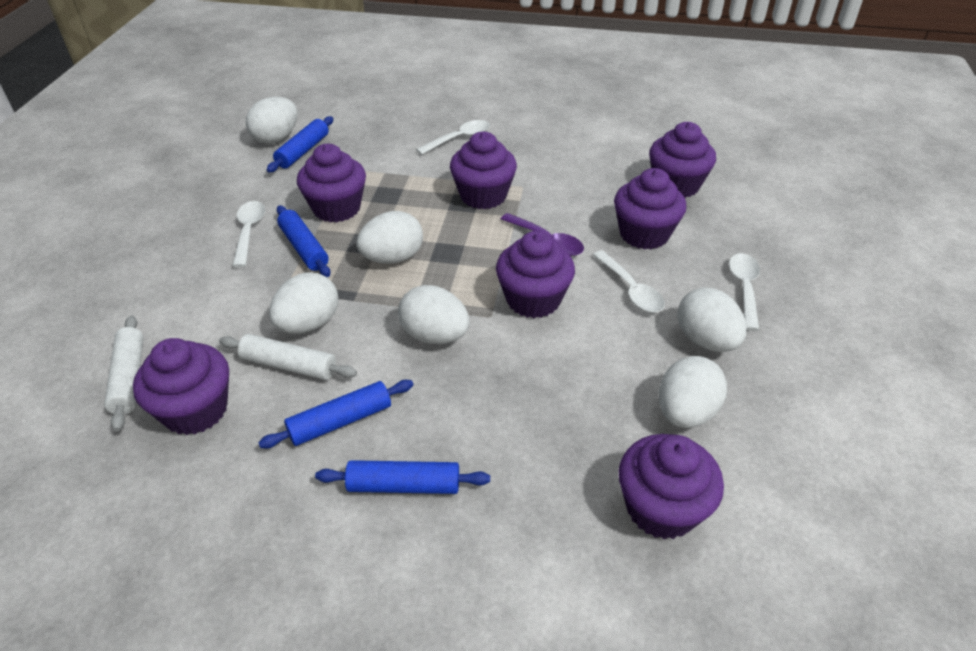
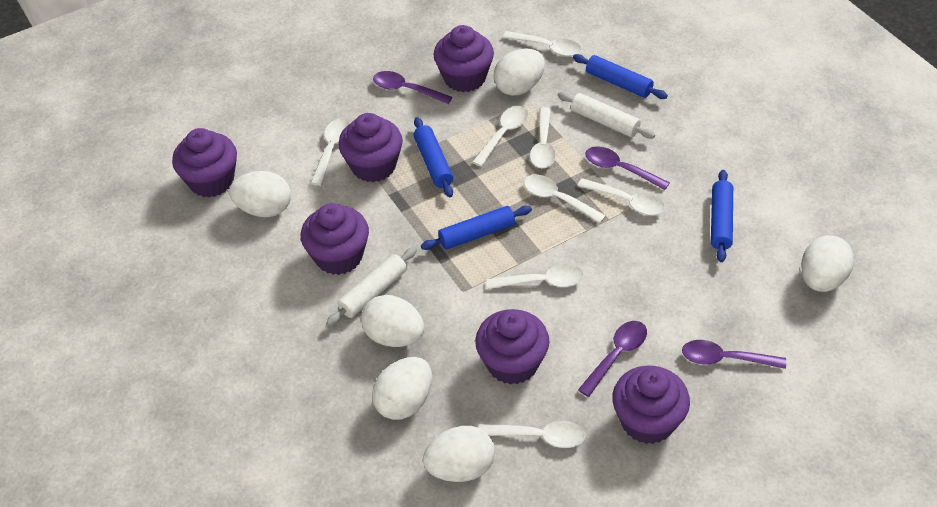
purple cupcake: [133,338,229,435] [297,144,366,223] [450,132,517,209] [496,231,575,318] [614,168,687,249] [619,434,724,540] [649,122,716,198] = 7 -> [172,128,237,197] [301,203,369,275] [338,113,403,182] [433,25,494,92] [475,309,549,385] [612,366,690,444] = 6
purple spoon: [501,213,584,256] = 1 -> [373,71,452,104] [578,321,647,397] [585,146,670,190] [682,340,786,369] = 4
white spoon: [233,201,265,267] [416,120,490,155] [593,250,665,312] [729,253,760,331] = 4 -> [311,119,349,186] [472,106,528,167] [478,421,585,448] [487,265,584,289] [503,31,582,56] [524,175,606,223] [530,107,556,168] [577,178,665,215] = 8

